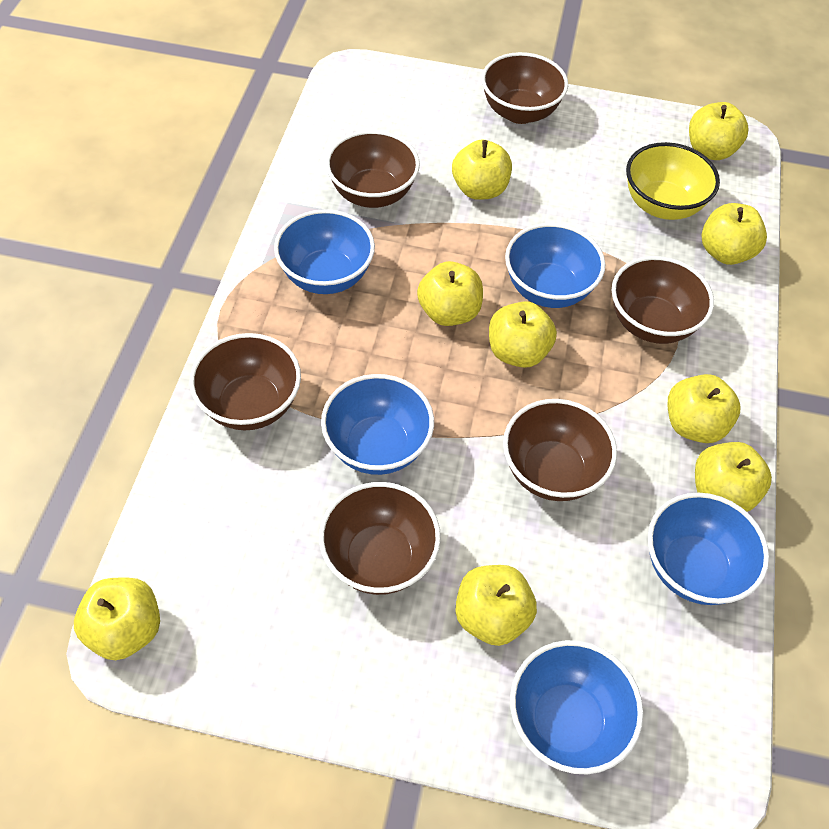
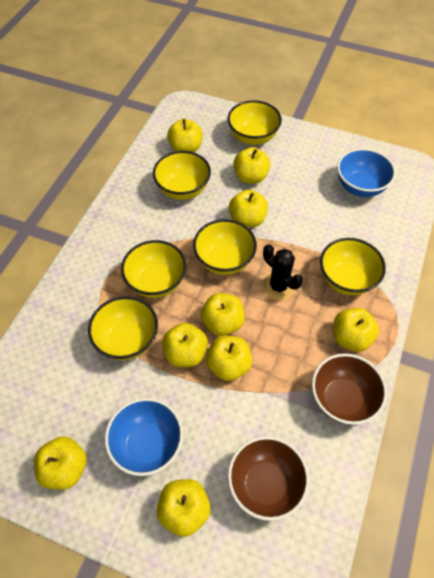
black cactus: none = 0 -> [262,244,303,301] = 1
blue bowl: [274,209,375,294] [321,374,434,475] [505,223,605,308] [510,640,643,774] [648,492,769,605] = 5 -> [105,398,183,476] [337,148,396,197] = 2
brown bowl: [190,333,301,430] [319,482,441,595] [326,130,420,208] [482,52,568,124] [503,399,617,501] [612,256,714,344] = 6 -> [228,436,309,521] [312,353,387,425] = 2
yellow bowl: [626,142,720,220] = 1 -> [88,296,158,360] [121,240,187,298] [153,151,211,200] [193,219,257,275] [228,100,282,145] [320,238,386,295] = 6

